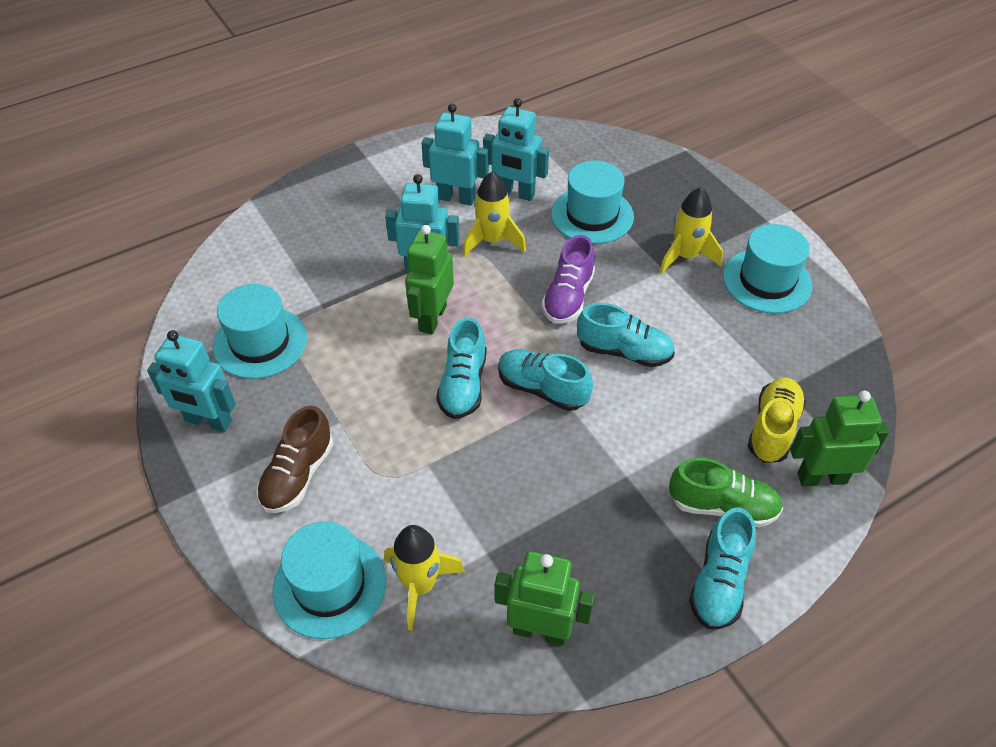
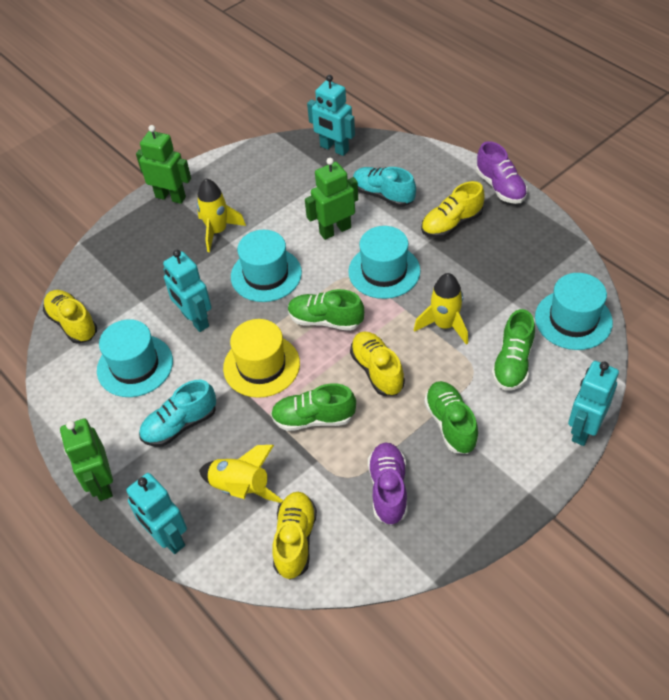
brown shoe: [256,406,333,513] = 1 -> none = 0
green shoe: [669,458,783,527] = 1 -> [271,383,356,431] [288,289,364,331] [424,381,479,454] [492,309,535,391] = 4
purple shoe: [542,235,595,324] = 1 -> [368,442,408,525] [476,141,528,204] = 2
turquoise shoe: [436,317,486,419] [498,349,593,411] [577,303,675,367] [689,508,756,629] = 4 -> [139,380,216,447] [353,167,416,207] = 2
yellow hat: none = 0 -> [223,319,300,398] = 1
yellow shoe: [748,377,806,463] = 1 -> [43,290,97,344] [272,492,317,579] [350,331,405,396] [421,181,485,238] = 4

